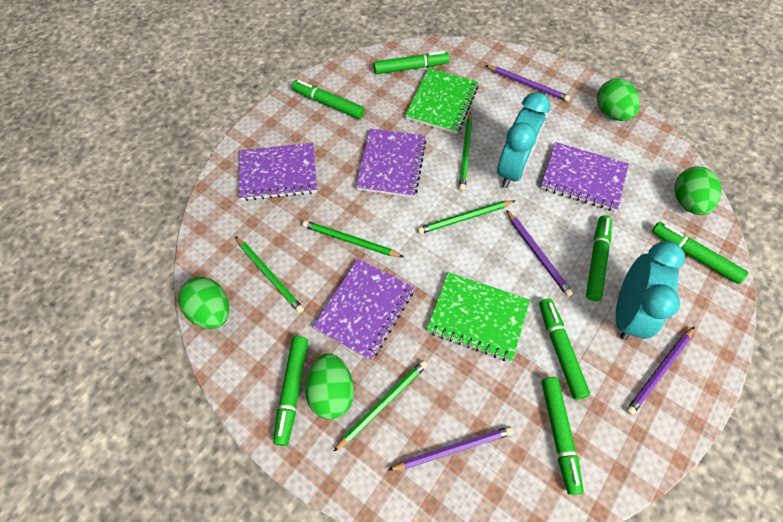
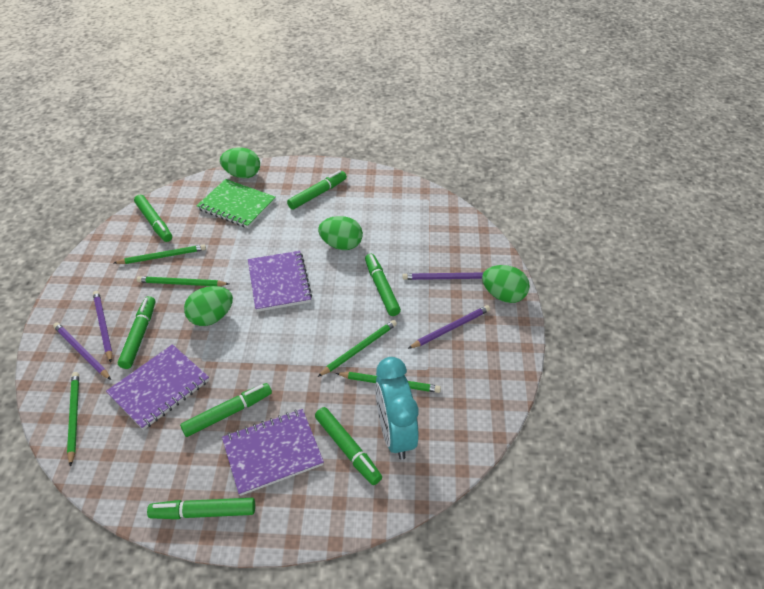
green notebook: [405,68,479,134] [427,272,530,362] = 2 -> [196,179,276,228] = 1
purple notebook: [239,143,317,201] [312,259,414,361] [356,128,426,198] [541,142,629,212] = 4 -> [106,344,209,430] [222,409,324,496] [248,251,312,312] = 3
turquoise clock: [497,92,550,188] [616,241,685,340] = 2 -> [375,357,419,460] = 1

